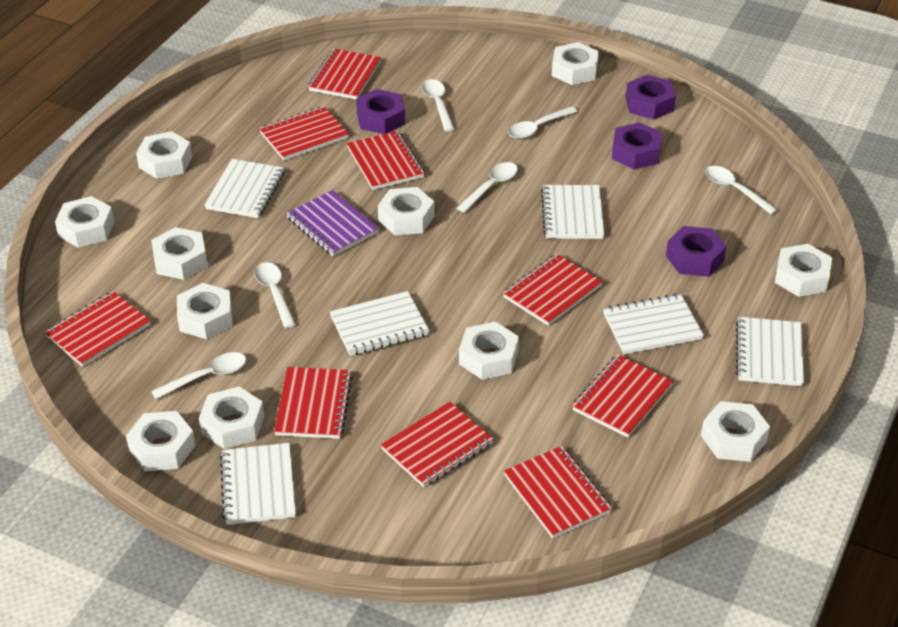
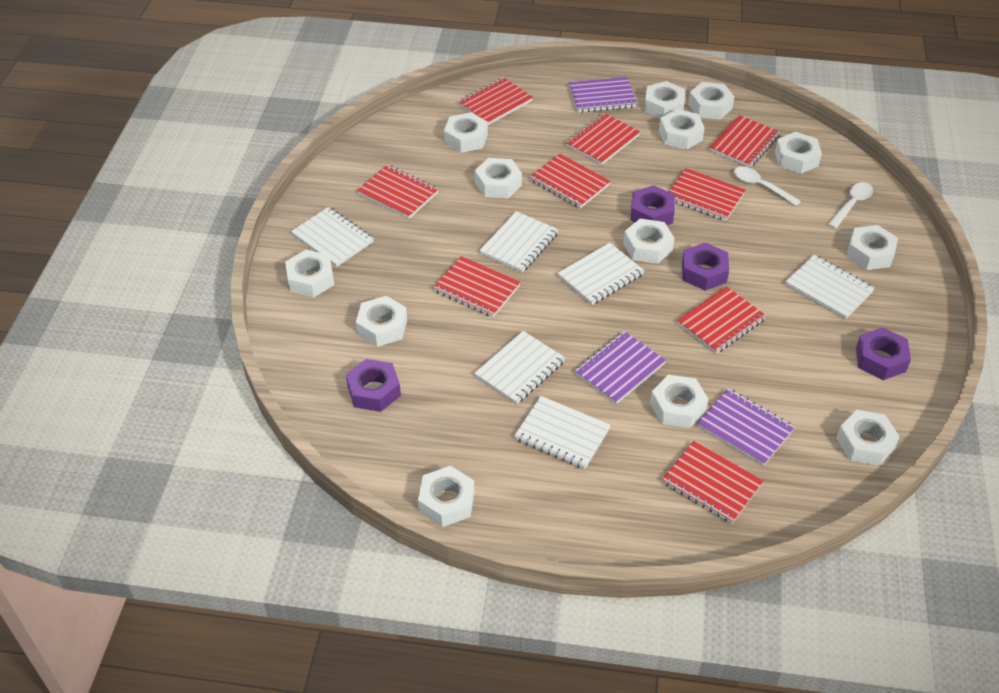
purple notebook: [286,190,379,256] = 1 -> [569,77,637,113] [575,331,666,404] [697,388,795,466] = 3
white nut: [55,196,114,248] [126,411,195,471] [136,131,192,179] [151,227,207,280] [177,283,233,339] [199,387,264,449] [378,187,434,235] [459,322,519,380] [552,42,599,85] [701,401,770,462] [775,244,832,297] = 11 -> [285,250,334,297] [356,296,407,347] [418,466,475,527] [444,112,488,153] [475,158,522,198] [623,219,674,264] [644,81,685,119] [650,375,708,428] [659,109,705,150] [688,82,735,120] [775,132,822,174] [836,410,900,466] [846,225,898,270] = 13
white spoon: [151,352,246,399] [254,262,296,328] [422,79,454,132] [457,162,518,213] [508,106,578,139] [705,166,778,215] = 6 -> [734,166,801,206] [828,182,873,229] = 2

